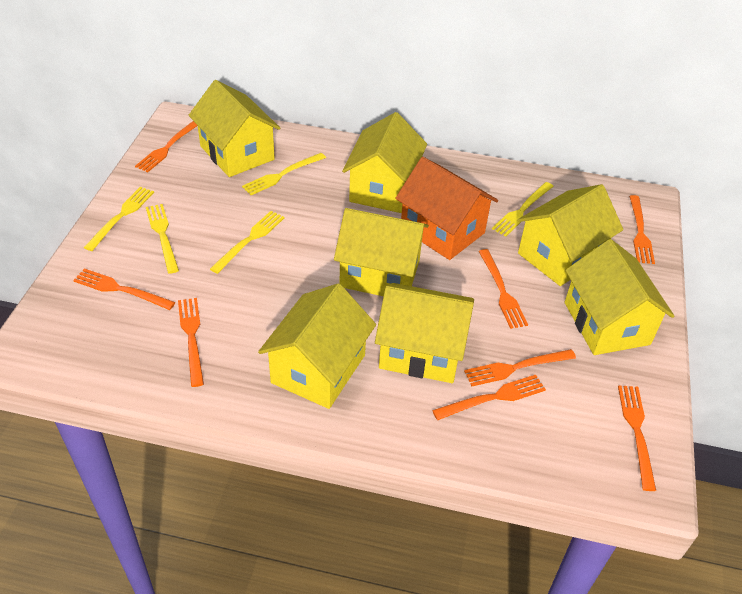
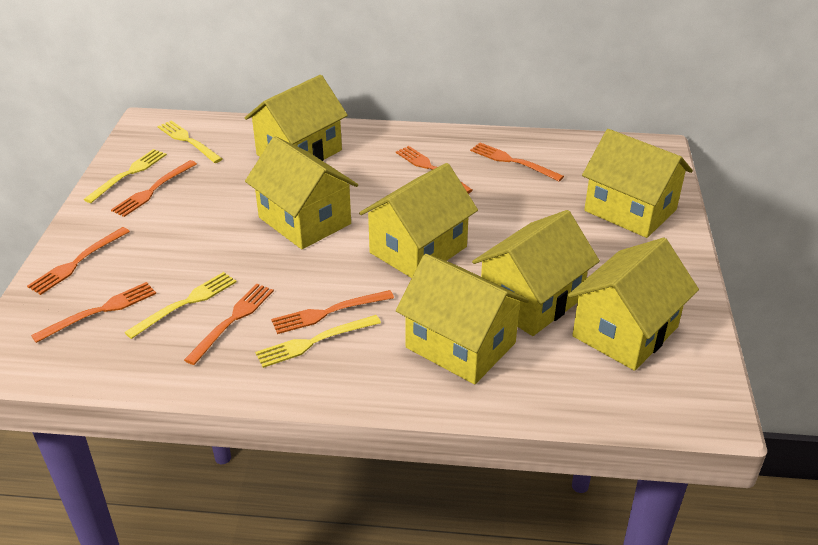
orange fork: [73,268,175,310] [135,121,198,172] [178,298,204,387] [432,375,546,420] [464,349,576,386] [478,249,528,329] [618,385,656,491] [629,195,655,264] = 8 -> [27,227,130,295] [31,282,156,343] [111,160,197,217] [184,284,274,365] [271,290,394,334] [396,146,473,194] [470,142,564,181] = 7
orange house: [395,157,498,260] = 1 -> none = 0
yellow fork: [84,187,154,251] [146,204,179,274] [210,211,285,274] [242,153,326,195] [492,182,554,237] = 5 -> [84,149,167,203] [124,272,237,339] [157,120,222,163] [255,315,381,368] = 4

